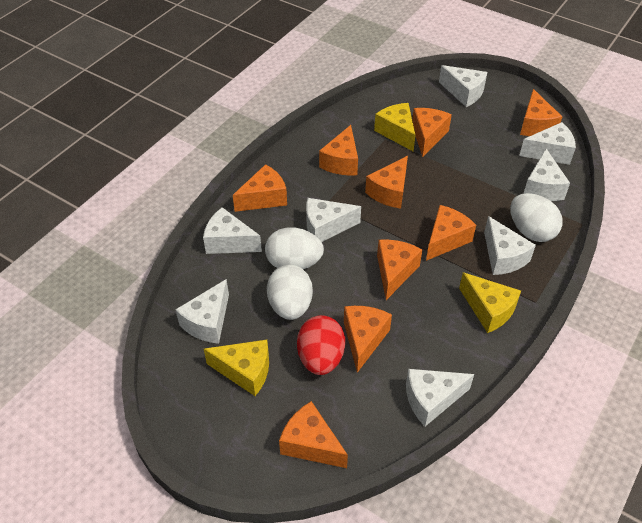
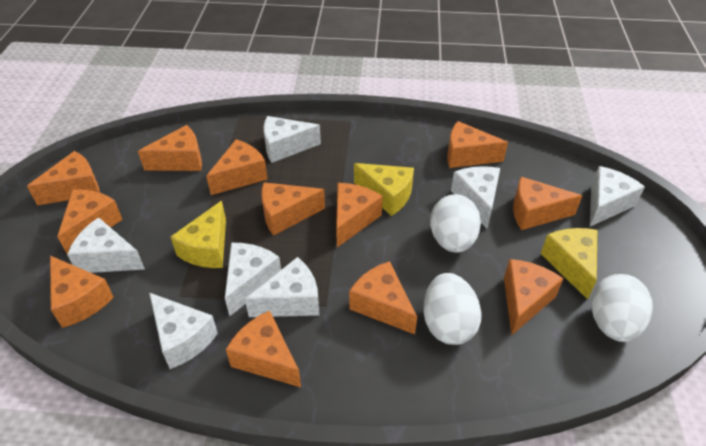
orange cheese: [233,164,287,212] [279,401,348,468] [319,125,358,176] [344,306,392,373] [365,156,408,209] [377,239,422,300] [412,108,452,157] [426,205,476,261] [520,89,563,136] = 9 -> [27,151,100,205] [50,256,114,328] [57,190,123,254] [138,125,202,171] [206,139,268,195] [226,311,301,387] [261,182,325,236] [336,183,383,247] [349,261,417,335] [447,121,508,168] [504,259,564,336] [513,177,582,230] = 12
red egg: [297,315,345,375] = 1 -> none = 0
white cheese: [175,279,229,344] [203,207,262,254] [306,198,361,242] [406,369,474,426] [439,65,488,107] [484,216,536,275] [519,122,576,165] [524,149,570,201] = 8 -> [67,217,145,273] [149,293,218,369] [225,243,281,316] [245,257,320,317] [263,116,321,163] [451,166,500,228] [590,166,645,226] = 7

